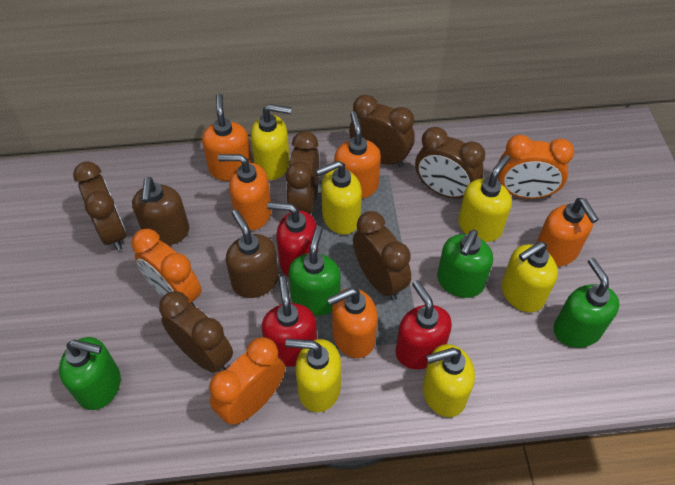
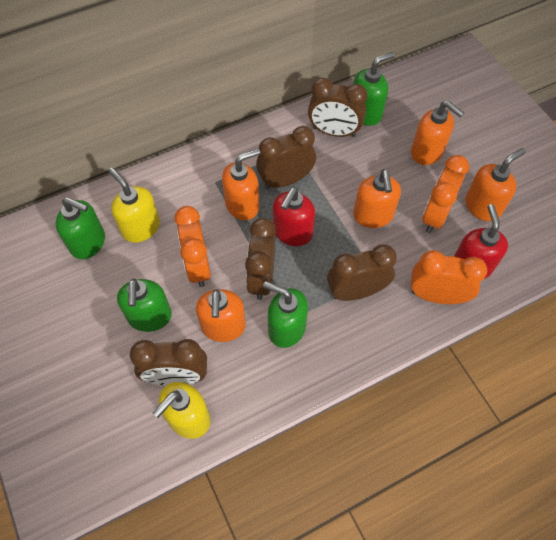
brown clock: [73,161,126,251] [159,291,233,373] [286,131,319,214] [349,95,415,167] [353,211,411,300] [415,127,485,199] = 6 -> [130,339,207,386] [245,218,276,300] [256,126,316,189] [308,77,368,137] [327,244,397,301] = 5
brown soap dispenser: [132,177,189,245] [226,209,279,298] = 2 -> none = 0
red soap dispenser: [262,276,317,367] [267,202,318,277] [396,280,452,369] = 3 -> [273,187,315,246] [454,204,508,279] = 2
yellow soap dispenser: [251,104,291,180] [285,339,341,412] [316,161,362,235] [423,344,475,417] [458,155,512,242] [501,241,558,312] = 6 -> [108,168,160,243] [153,382,210,439] = 2

